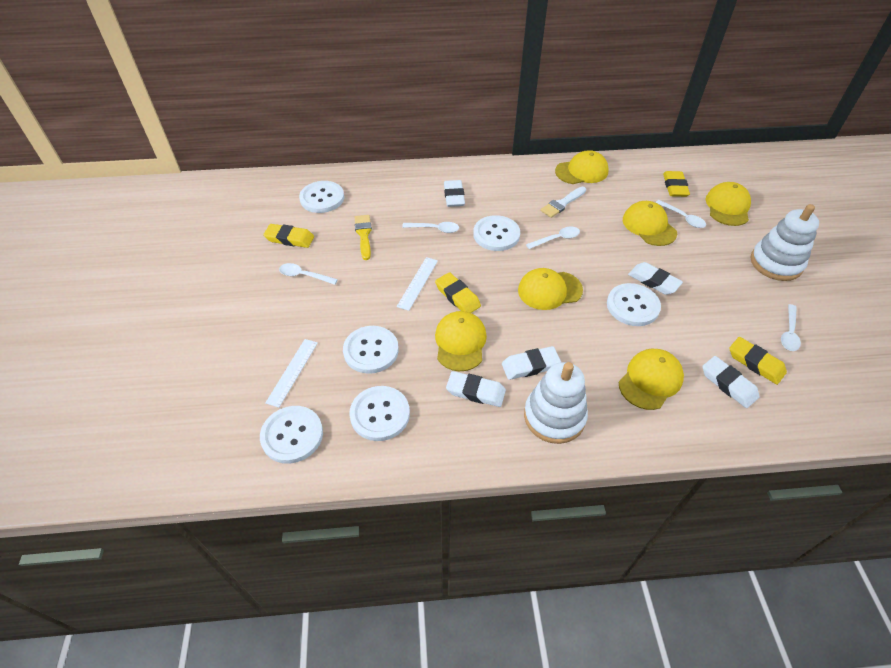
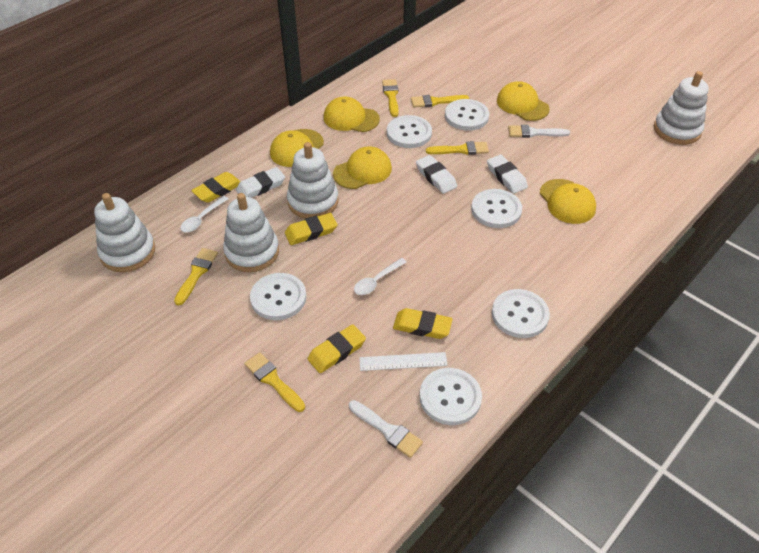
white brush: [540,187,586,218] = 1 -> [349,400,423,458] [508,125,570,138] = 2
white eraser: [444,180,465,207] [446,371,506,407] [502,346,561,380] [628,262,683,295] [702,356,759,408] = 5 -> [236,167,285,198] [416,155,457,194] [487,155,528,194] = 3
white ruler: [265,339,318,408] [397,257,438,311] = 2 -> [359,352,448,371] = 1
white spoon: [279,263,338,285] [402,222,459,233] [526,226,580,249] [655,200,706,228] [781,304,801,351] = 5 -> [180,196,228,233] [354,258,407,295] = 2
white stacking toy: [524,362,588,444] [751,204,819,281] = 2 -> [94,193,155,272] [223,193,279,272] [287,142,338,219] [654,71,709,145] = 4
yellow brush: [355,215,372,260] = 1 -> [174,248,218,305] [244,352,305,412] [382,79,399,117] [411,95,469,108] [426,141,489,155] = 5
yellow cap: [435,311,487,371] [518,268,583,310] [555,150,609,184] [618,349,684,410] [623,201,677,246] [705,182,751,226] = 6 -> [270,129,324,167] [324,97,380,132] [333,146,392,189] [497,81,549,121] [540,179,596,224] = 5

